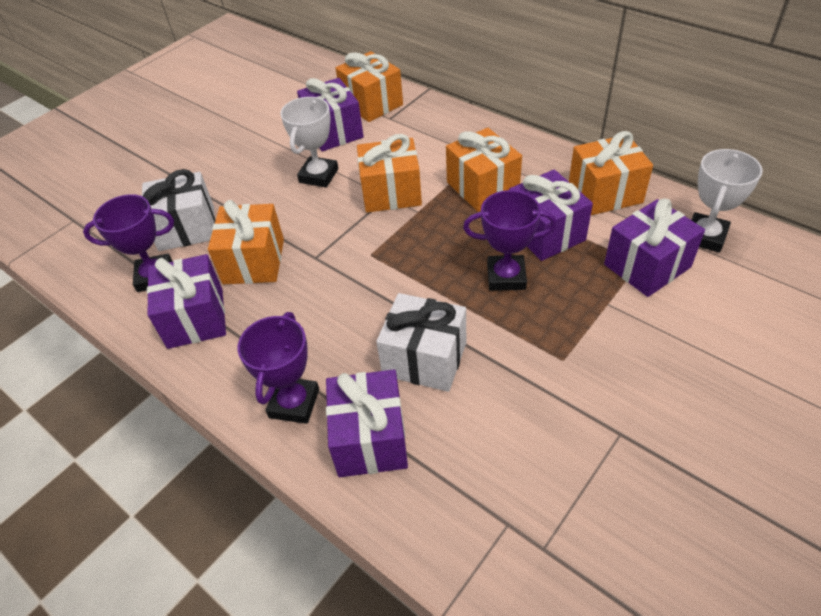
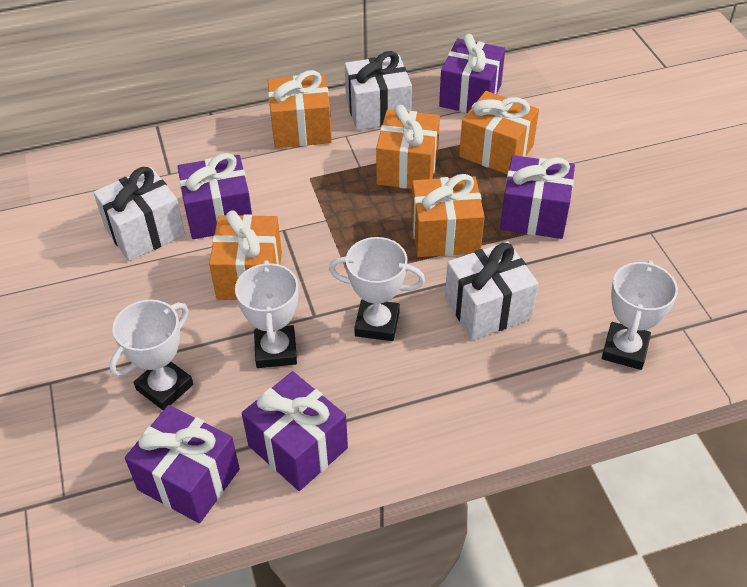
purple trophy: [83,194,174,292] [237,312,319,424] [463,190,556,291] = 3 -> none = 0
white gift: [142,169,216,251] [376,293,466,392] = 2 -> [93,167,185,261] [345,51,412,130] [445,241,538,340] = 3
white trophy: [280,97,338,187] [691,149,763,253] = 2 -> [109,300,193,410] [235,260,299,368] [329,237,425,341] [602,260,678,370] = 4

